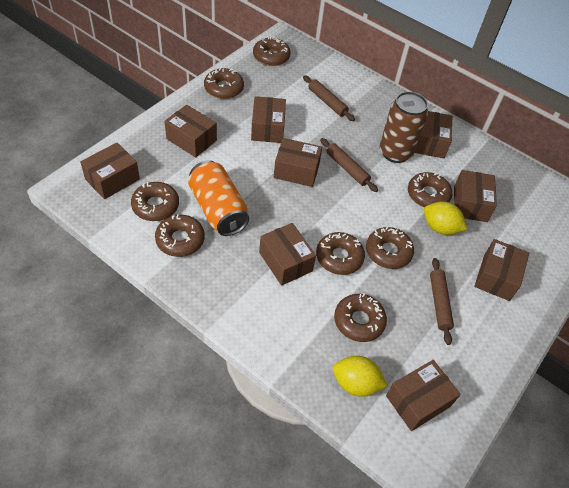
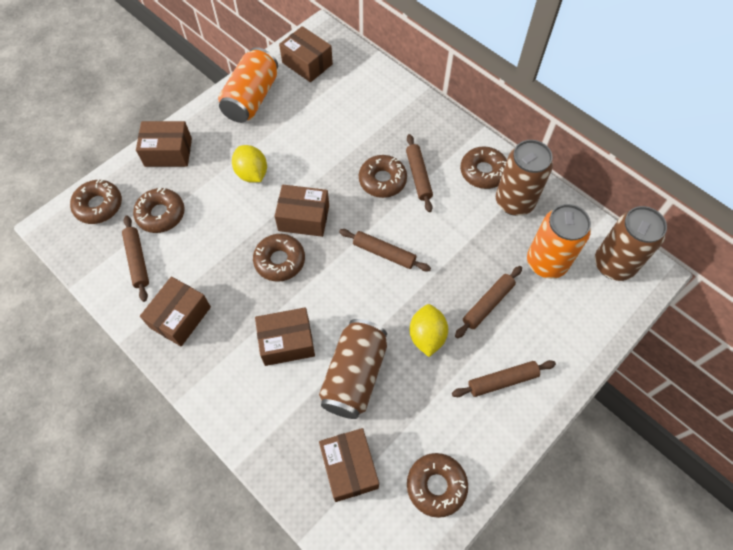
brown box: [80,142,140,199] [165,105,217,157] [251,96,286,143] [259,223,316,285] [274,138,322,187] [386,360,461,431] [415,111,453,158] [454,170,497,222] [474,239,529,301] = 9 -> [136,121,192,167] [140,276,211,346] [255,307,315,366] [274,185,329,237] [279,26,333,82] [319,428,379,502] = 6
brown can: [380,91,428,163] = 1 -> [319,319,387,419] [496,140,553,216] [595,206,667,281] = 3
brown donut: [131,182,179,221] [155,214,205,257] [204,68,244,99] [253,37,291,66] [316,232,365,275] [334,294,387,342] [366,227,414,269] [408,172,453,208] = 8 -> [70,179,122,224] [133,188,185,233] [253,234,305,282] [359,155,407,198] [407,453,468,518] [460,147,507,189] = 6
brown rolling pin: [303,75,355,121] [320,138,378,192] [430,258,454,345] = 3 -> [122,216,149,302] [339,229,431,271] [406,134,433,212] [452,360,556,397] [455,266,522,338] = 5
orange can: [188,160,249,236] = 1 -> [218,47,278,123] [527,204,591,279] = 2

